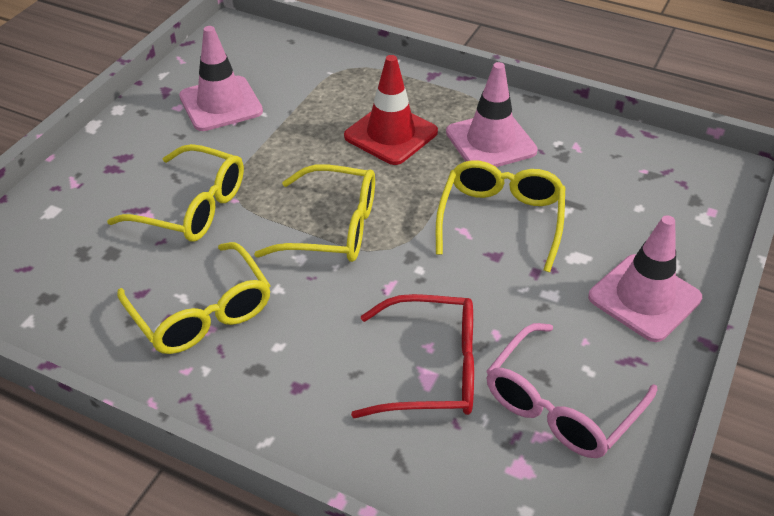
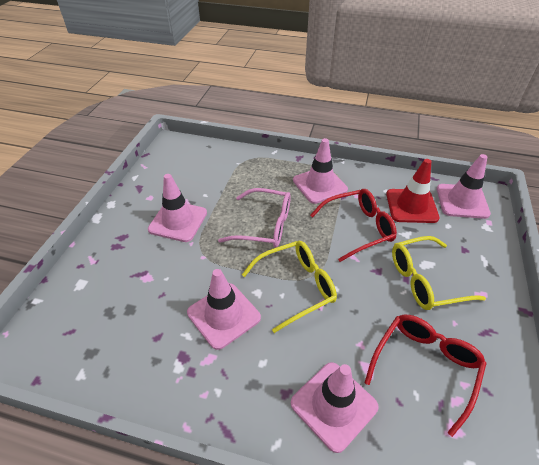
pink traffic cone: [179,26,263,131] [446,62,538,167] [588,216,702,342] = 3 -> [148,174,207,242] [187,269,261,350] [291,362,378,453] [293,138,348,204] [437,154,491,219] = 5
red glasses: [351,294,474,418] = 1 -> [310,189,397,262] [364,315,487,437] = 2
yellow glasses: [107,144,244,242] [117,242,271,354] [254,164,375,262] [436,160,565,272] = 4 -> [242,241,337,333] [392,236,486,310] = 2

